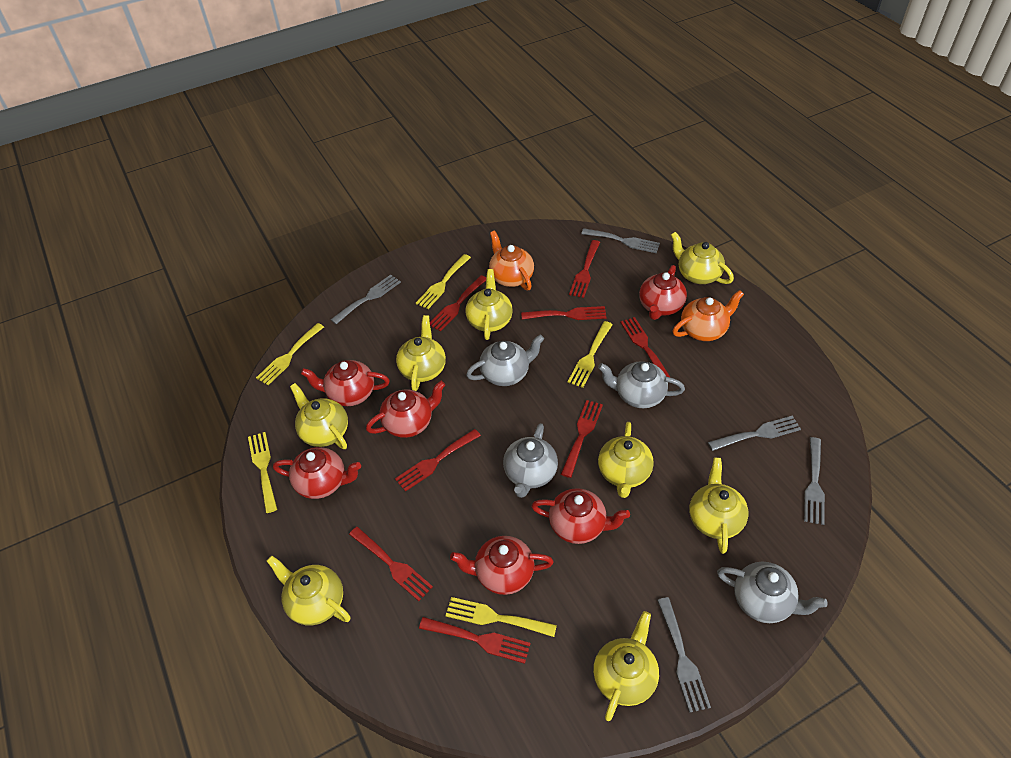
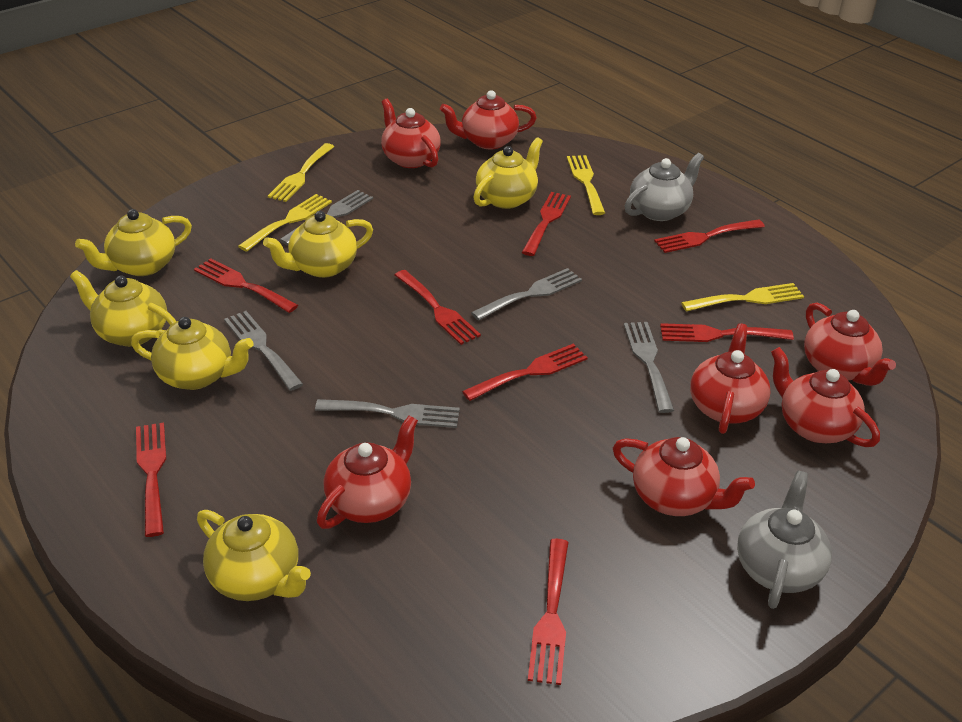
grey teapot: [466,334,544,386] [503,423,558,498] [598,361,685,408] [717,562,828,623] = 4 -> [625,153,704,221] [737,471,832,609] = 2
orange teapot: [489,231,534,290] [673,290,744,341] = 2 -> none = 0
red teapot: [273,447,361,499] [301,360,390,406] [366,381,445,438] [450,536,554,595] [531,488,630,544] [639,265,687,320] = 6 -> [317,415,418,529] [381,99,441,168] [440,90,537,149] [613,437,755,516] [690,323,770,434] [771,347,880,447] [804,303,896,386] = 7
yellow fork: [248,432,277,513] [256,323,324,385] [416,254,471,309] [446,597,557,637] [568,321,613,388] = 5 -> [238,194,332,252] [268,143,335,202] [567,155,605,215] [681,283,804,312] = 4
yellow teapot: [267,556,351,625] [290,383,348,449] [396,315,446,391] [465,269,513,340] [593,611,659,721] [598,422,654,498] [671,232,734,284] [689,457,748,554] = 8 -> [70,270,176,346] [75,209,192,276] [131,317,254,390] [197,510,311,601] [263,211,373,278] [473,137,543,209] = 6

